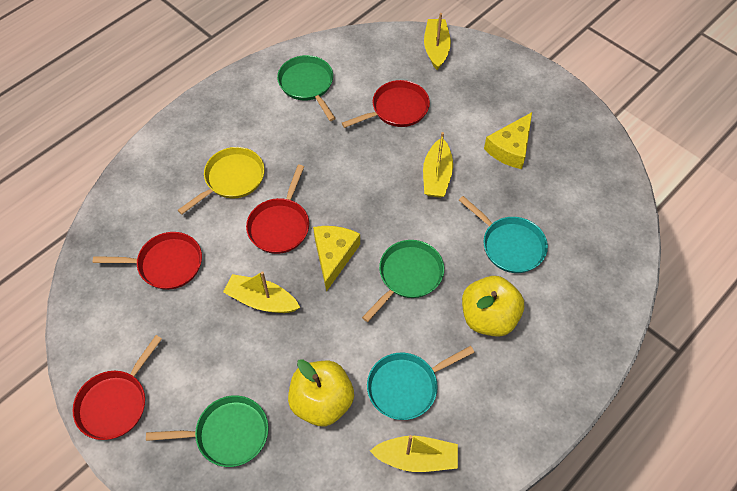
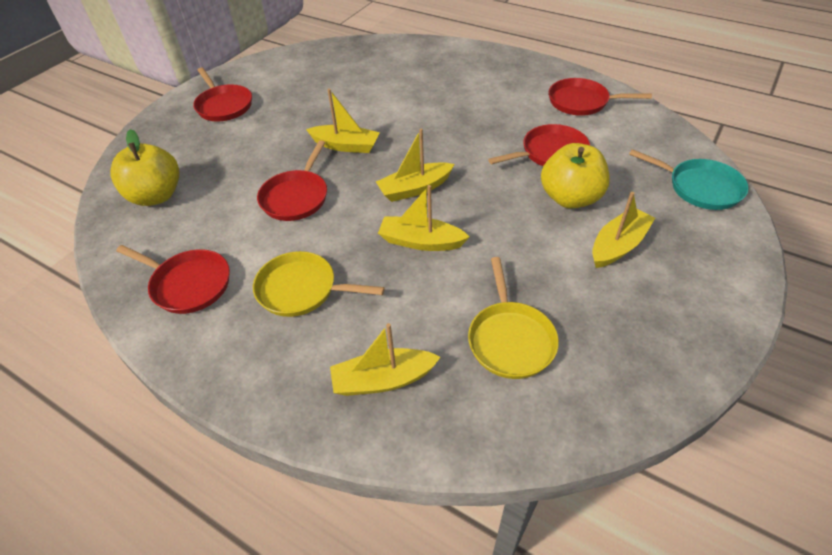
green pan: [146,395,269,467] [277,55,335,121] [362,240,444,322] = 3 -> none = 0
red pan: [72,335,162,440] [93,232,202,290] [246,165,309,254] [342,80,430,128] = 4 -> [116,245,230,314] [193,67,252,121] [257,140,327,221] [488,124,590,166] [549,78,652,116] = 5
turquoise pan: [367,346,475,420] [459,196,548,273] = 2 -> [629,149,749,210] = 1
yellow boat: [223,271,300,313] [370,435,458,472] [423,132,453,198] [424,13,451,70] = 4 -> [306,89,380,153] [330,323,441,396] [376,129,454,202] [378,185,470,251] [592,192,655,268] = 5
yellow cheese: [313,226,360,292] [484,112,532,169] = 2 -> none = 0
yellow pan: [178,147,265,215] = 1 -> [253,251,385,317] [468,257,559,379] = 2

